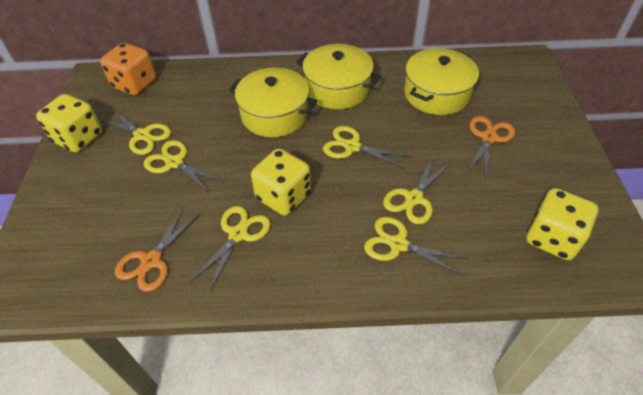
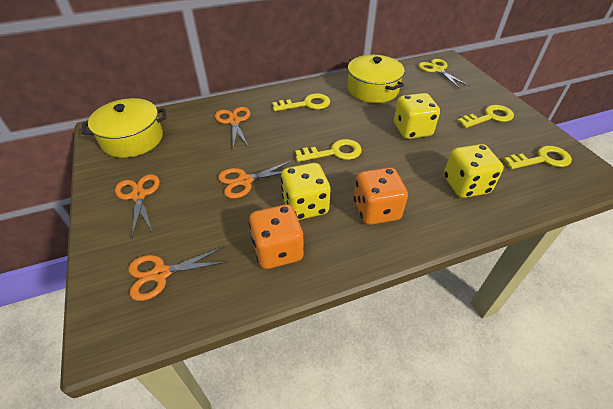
orange dice: [100,43,156,95] = 1 -> [249,204,304,269] [354,168,408,225] = 2
orange scissors: [115,207,200,292] [467,116,515,177] = 2 -> [115,174,160,238] [129,247,227,301] [215,107,250,148] [218,161,291,199] = 4
yellow key: none = 0 -> [273,93,330,111] [295,139,362,162] [458,105,514,128] [504,146,572,169] = 4
yellow pot: [229,68,317,137] [296,44,381,109] [404,48,479,115] = 3 -> [82,98,167,158] [347,55,405,103] = 2
yellow scissors: [99,109,171,155] [144,140,224,193] [190,206,271,292] [323,126,411,169] [364,217,468,276] [383,157,451,224] = 6 -> [418,59,470,89] = 1

